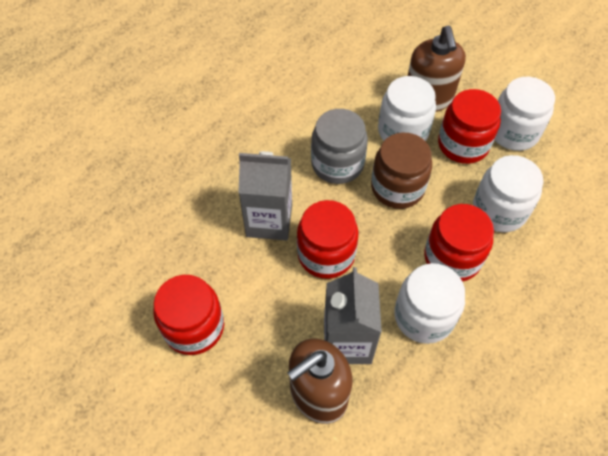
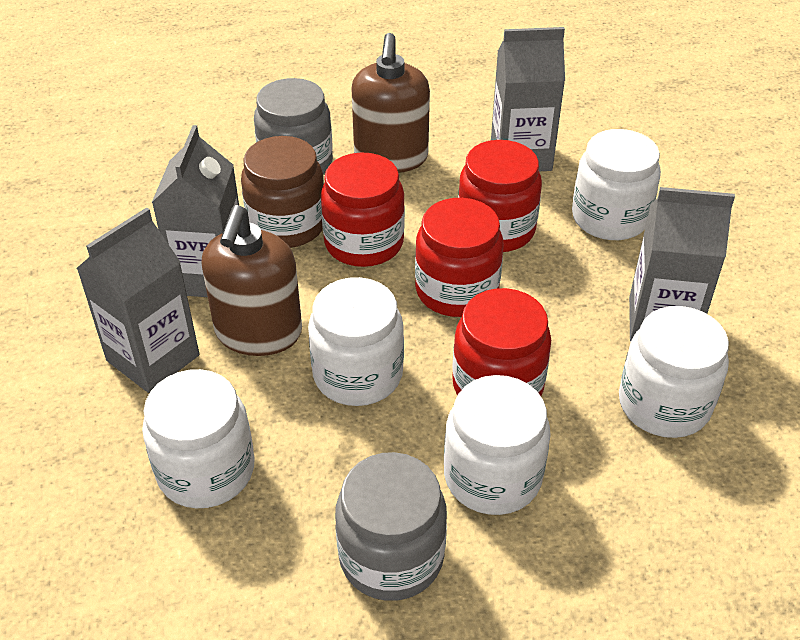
grey carton: [238,151,292,241] [324,267,382,364] = 2 -> [76,207,199,393] [152,125,239,297] [491,27,565,171] [629,187,735,342] = 4
grey jar: [311,109,368,184] = 1 -> [254,78,333,174] [335,452,447,601] = 2
white jar: [378,76,436,141] [394,263,465,344] [473,155,543,232] [495,77,555,151] = 4 -> [142,369,255,508] [308,277,404,406] [444,375,551,515] [572,129,661,240] [619,306,729,438] = 5

